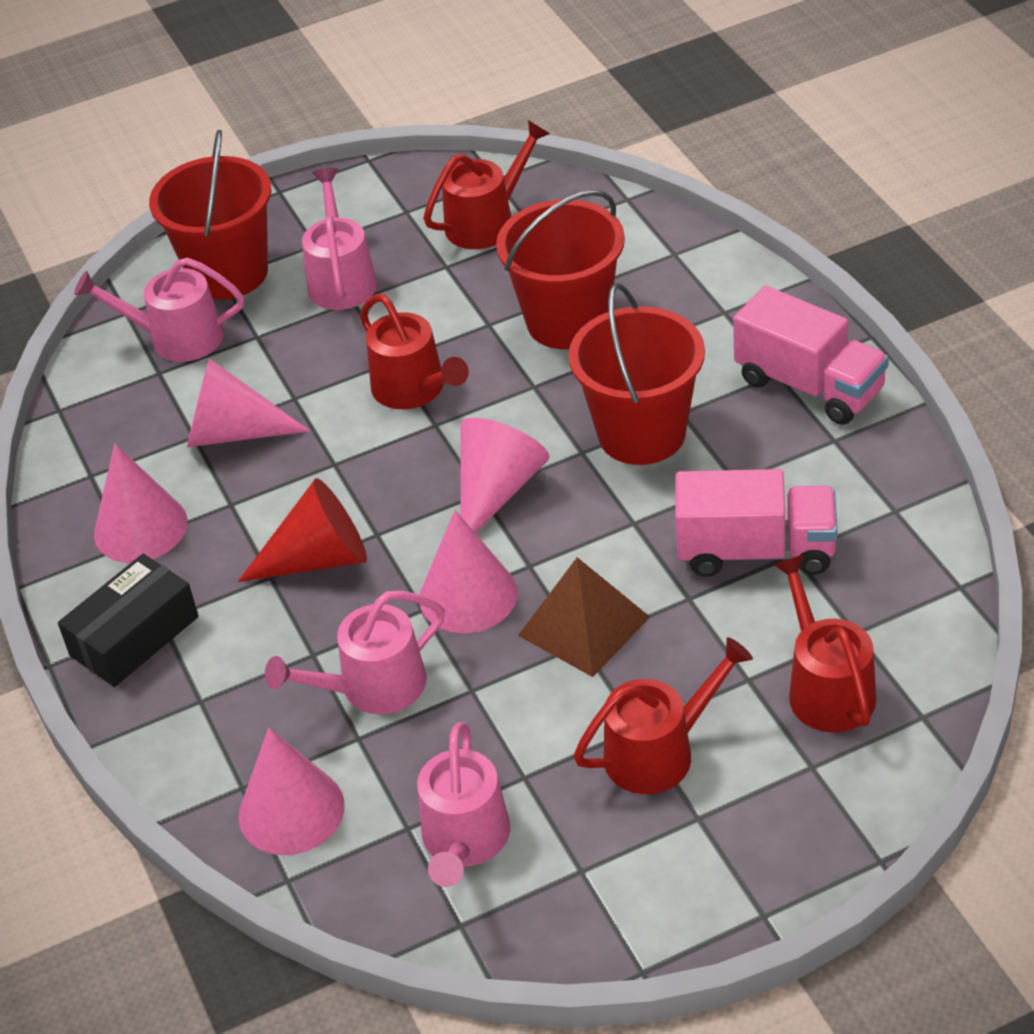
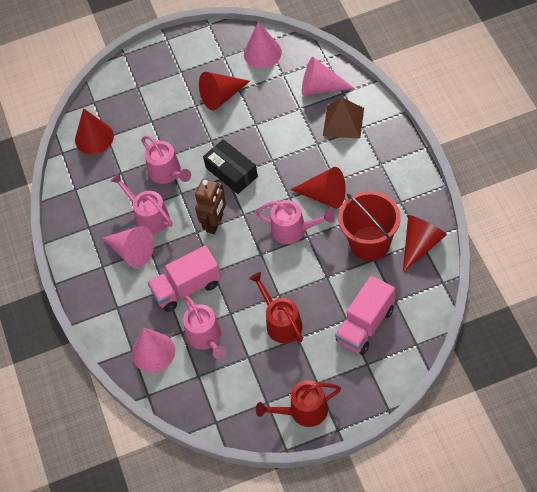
brown robot: none = 0 -> [195,179,226,234] = 1
pink cone: [94,444,187,563] [187,358,310,447] [238,728,345,855] [420,510,518,633] [460,418,549,533] = 5 -> [102,226,154,268] [132,328,175,373] [244,22,282,68] [302,57,355,96] = 4
red bucket: [149,130,271,299] [496,190,625,349] [569,283,705,465] = 3 -> [338,191,401,261] = 1
red cone: [238,478,367,582] = 1 -> [75,108,114,154] [199,72,250,111] [290,167,346,209] [403,215,447,273] = 4
red watering can: [360,294,469,409] [423,120,550,249] [574,637,753,794] [773,555,876,733] = 4 -> [249,272,303,343] [256,380,341,427] = 2

